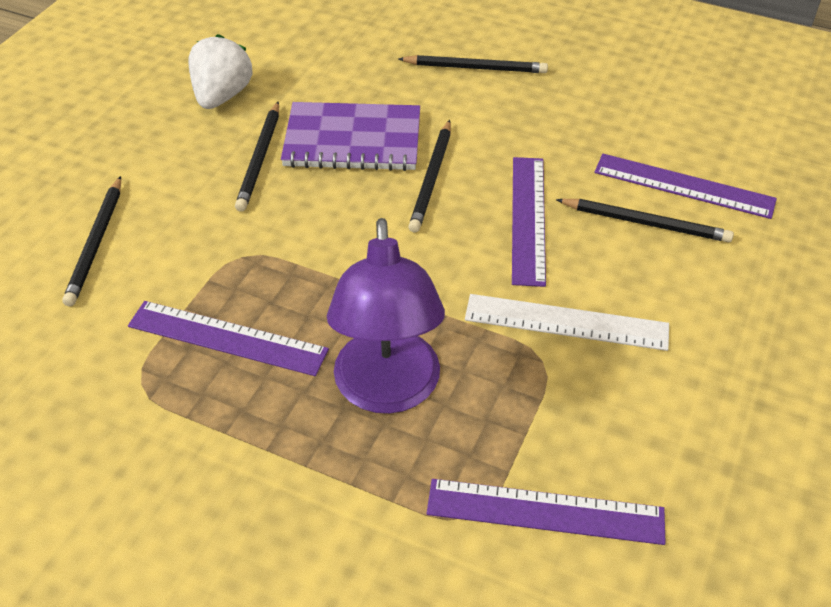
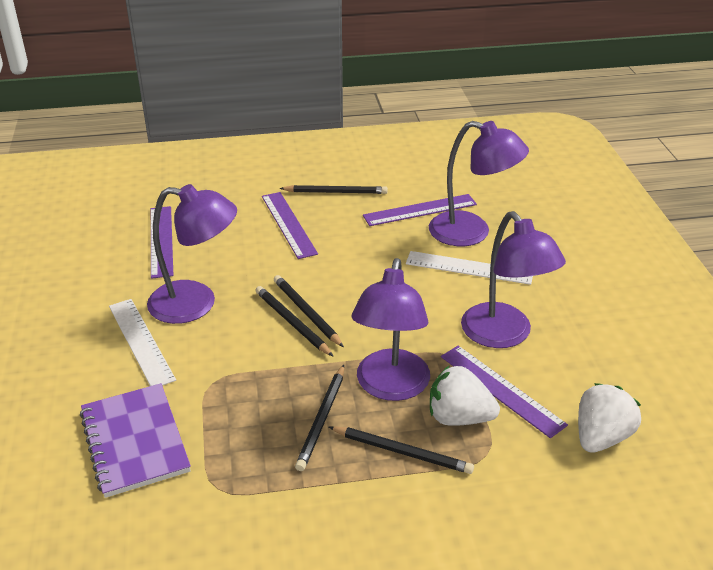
purple lamp: [327,218,445,414] = 1 -> [147,184,237,324] [351,258,430,401] [429,121,529,246] [461,211,566,348] = 4
white ruler: [465,294,669,351] = 1 -> [109,299,176,386] [406,251,533,285] = 2
white strawberry: [188,34,253,109] = 1 -> [430,365,500,426] [578,383,641,453] = 2

